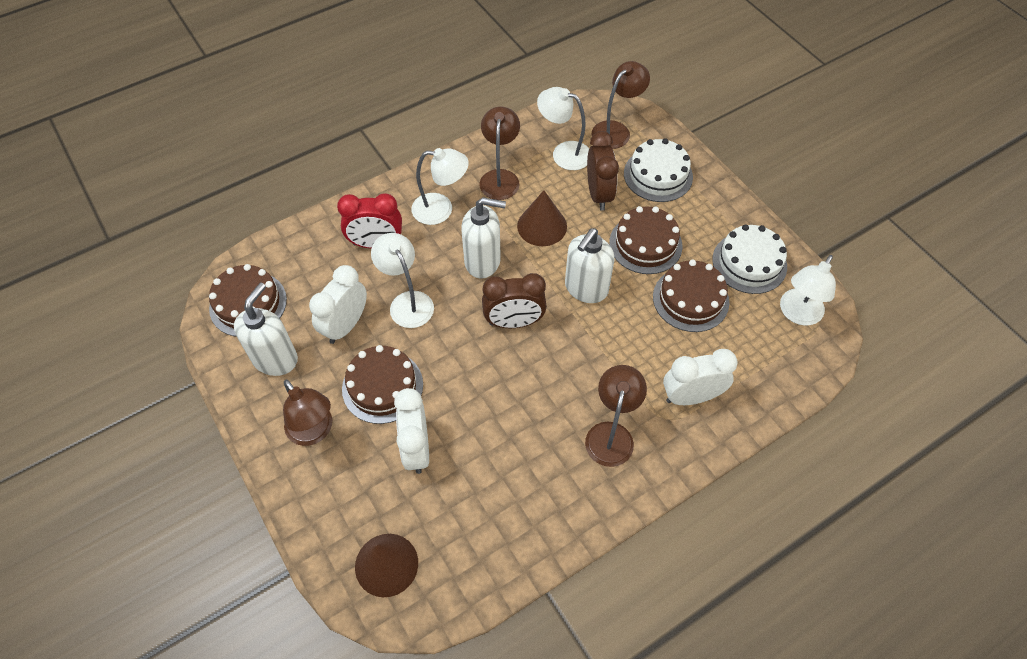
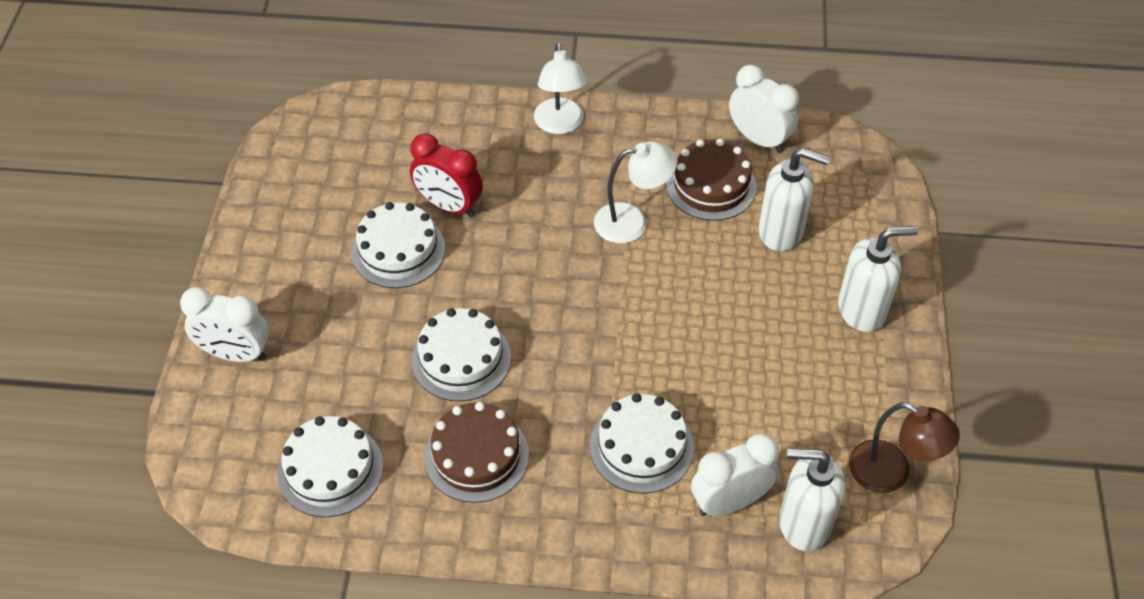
brown cake: [209,264,287,337] [342,345,423,424] [609,206,682,274] [653,259,729,332] = 4 -> [425,402,529,503] [666,139,757,221] = 2
brown clock: [482,273,547,328] [587,131,619,211] = 2 -> none = 0
brown cone: [355,534,418,597] [517,190,567,246] = 2 -> none = 0
brown lamp: [283,379,332,446] [479,106,520,200] [585,365,647,467] [592,61,650,149] = 4 -> [849,402,960,493] = 1
white cake: [624,138,693,202] [712,224,787,294] = 2 -> [278,416,383,517] [351,202,445,288] [412,308,511,401] [590,393,694,494] = 4
white lamp: [371,233,434,328] [411,148,469,225] [537,87,589,170] [780,255,836,326] = 4 -> [534,42,587,134] [594,141,677,244] = 2

